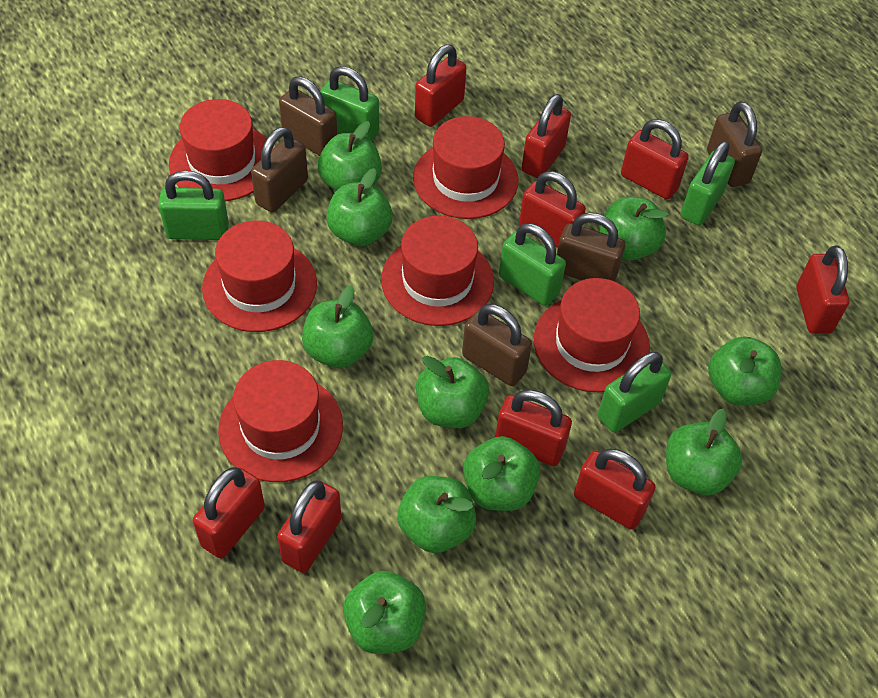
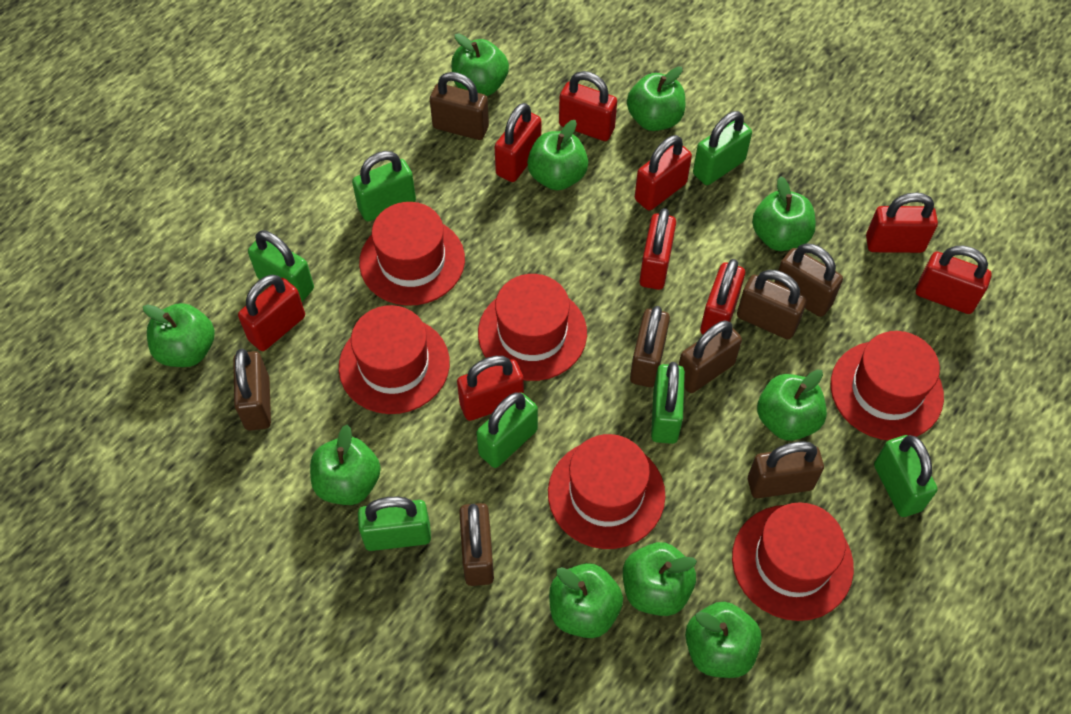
brown padlock: [251,127,308,212] [279,76,337,156] [462,304,532,386] [557,212,625,281] [707,101,762,187] = 5 -> [233,349,271,431] [430,72,489,140] [459,503,494,586] [630,306,670,387] [679,321,742,393] [737,270,807,339] [748,441,824,498] [774,243,843,317] = 8
green padlock: [159,170,229,240] [320,66,379,141] [499,223,566,306] [598,351,671,433] [681,141,735,226] = 5 -> [248,230,314,302] [352,151,416,221] [358,497,431,551] [477,392,538,468] [651,362,685,444] [693,111,752,185] [874,435,937,517] = 7

